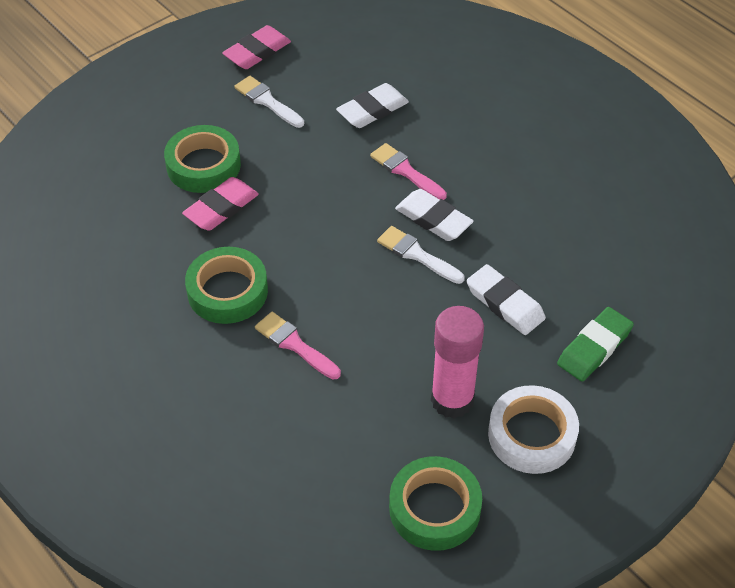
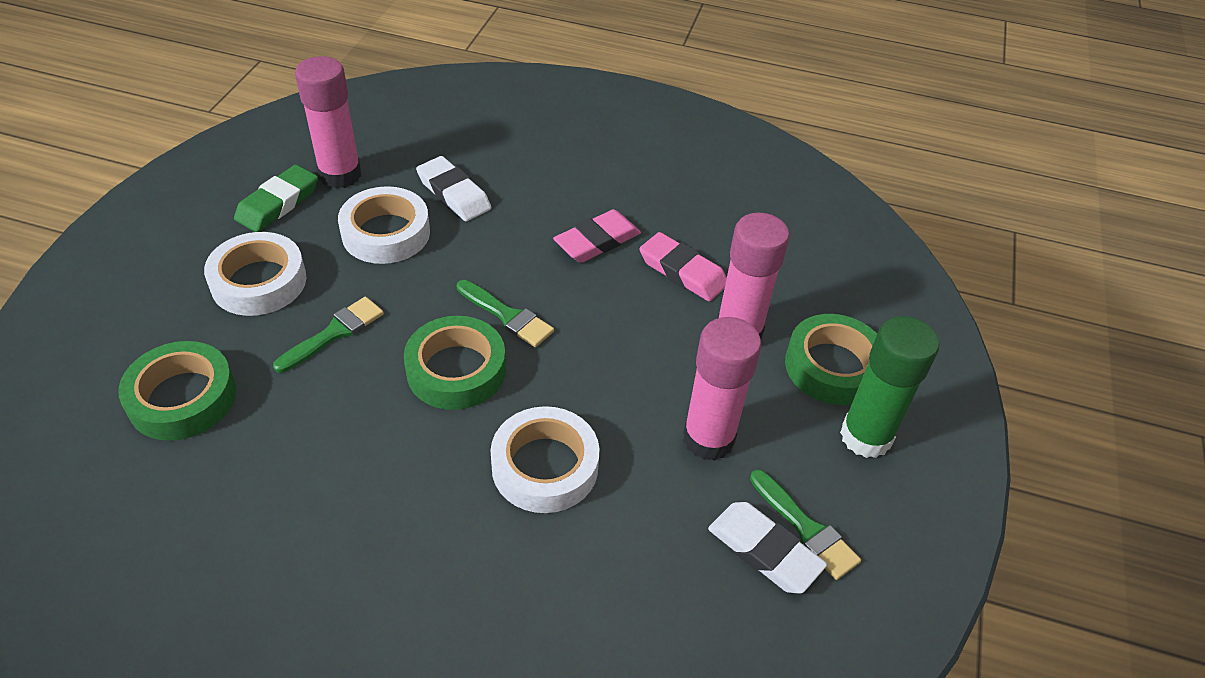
green brush: none = 0 -> [273,297,384,373] [457,280,554,347] [750,470,861,580] = 3
green glue stick: none = 0 -> [840,316,939,458] = 1
pink brush: [255,312,341,380] [370,143,447,200] = 2 -> none = 0
pink glue stick: [431,306,484,418] = 1 -> [295,56,361,189] [683,317,761,461] [717,213,790,340] = 3
white brush: [234,76,304,128] [377,226,465,284] = 2 -> none = 0
white eraser: [336,83,409,128] [395,189,474,241] [466,264,546,335] = 3 -> [416,156,491,221] [708,502,827,594] = 2
white tape: [488,385,579,474] = 1 -> [204,232,306,316] [338,186,430,264] [491,406,600,513] = 3

